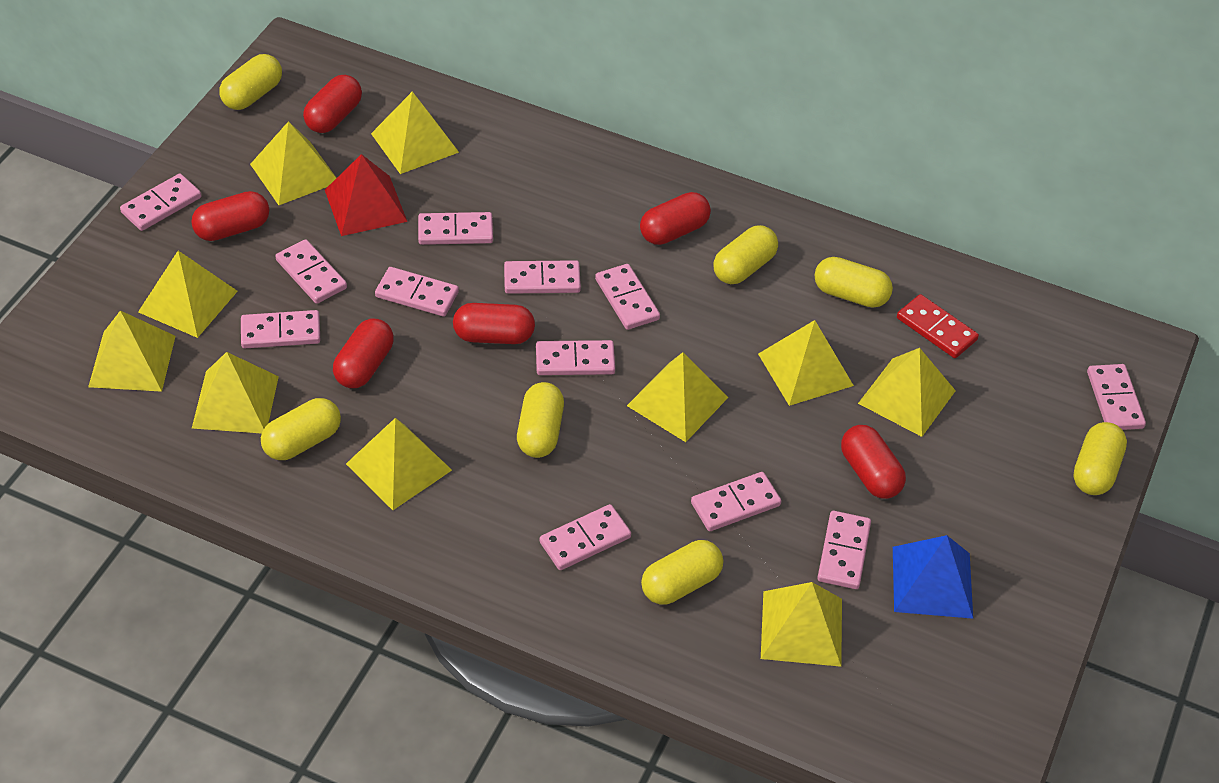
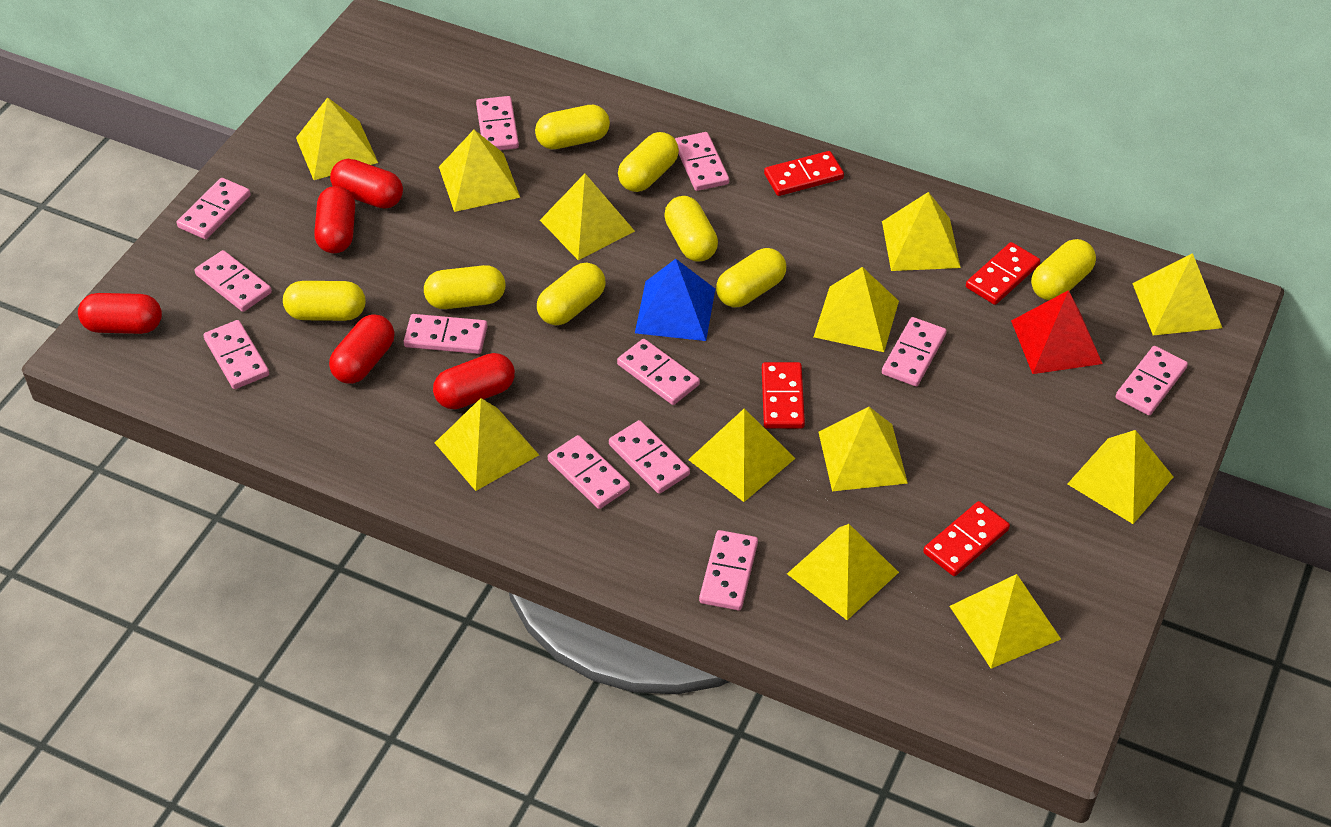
red capsule: [191,191,269,241] [303,75,362,133] [333,319,394,388] [453,303,535,344] [640,192,711,245] [841,425,906,499] = 6 -> [78,293,162,334] [314,186,355,253] [329,314,394,384] [330,159,403,209] [433,353,515,409] = 5
red domino: [897,294,979,358] = 1 -> [762,362,805,428] [764,151,844,196] [923,501,1010,576] [966,242,1040,305] = 4
yellow capsule: [219,54,282,110] [261,398,341,460] [517,382,564,458] [641,540,723,605] [713,225,778,284] [814,257,893,308] [1073,422,1127,495] = 7 -> [283,281,365,321] [424,265,505,309] [535,105,610,149] [537,263,606,325] [618,132,679,192] [664,196,718,262] [716,248,786,307] [1031,239,1096,300] = 8
yellow pyramid: [88,310,176,392] [138,251,238,338] [192,352,279,433] [250,121,336,205] [346,418,452,510] [371,92,459,174] [627,352,728,442] [758,320,854,406] [761,582,842,667] [858,348,956,437] = 10 -> [296,97,378,180] [435,398,539,491] [439,130,520,212] [540,174,635,260] [688,408,796,502] [787,524,899,620] [814,267,899,352] [818,407,908,491] [882,192,961,271] [949,574,1061,669] [1068,430,1173,524] [1132,253,1222,335] = 12

